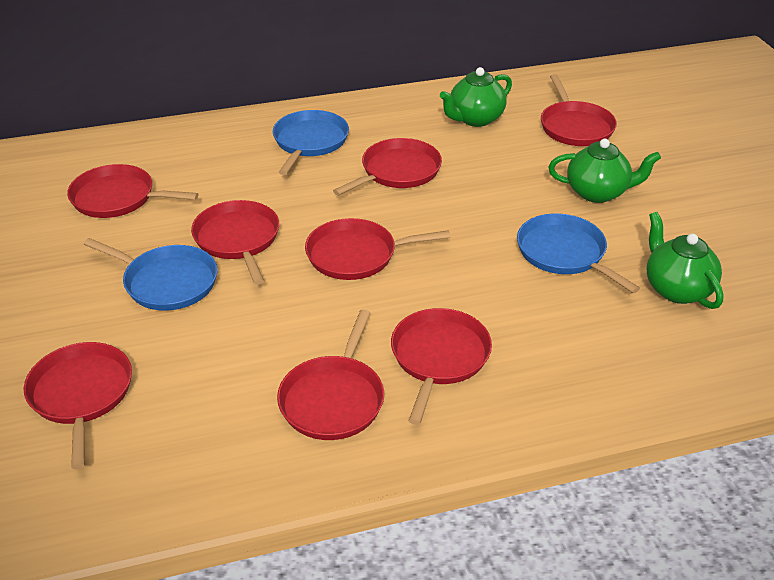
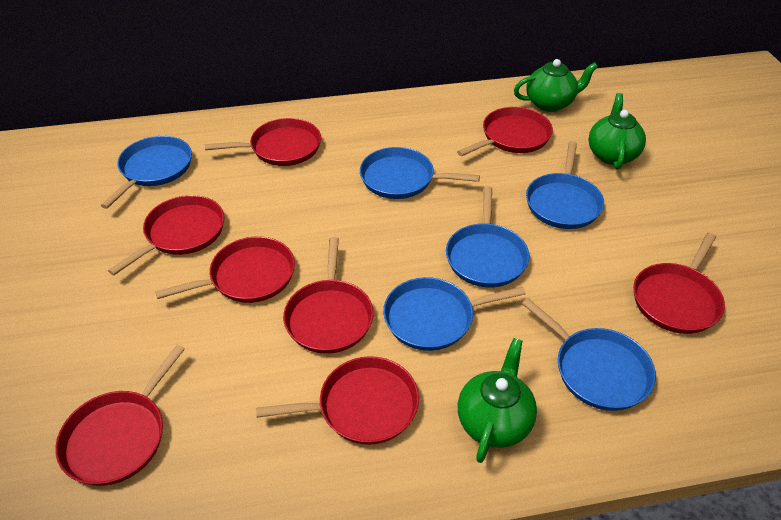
blue pan: [84,238,217,311] [273,110,349,175] [517,214,640,293] = 3 -> [100,136,192,209] [360,147,480,199] [383,277,526,351] [446,186,529,287] [522,298,656,411] [526,141,604,229] = 6

